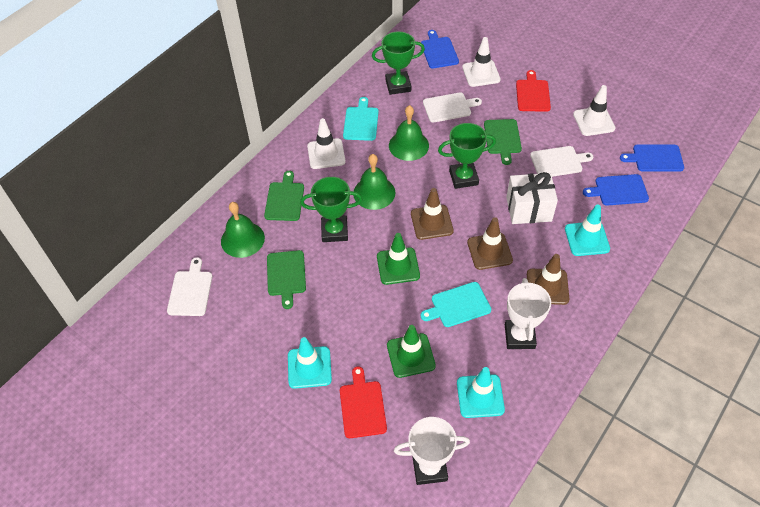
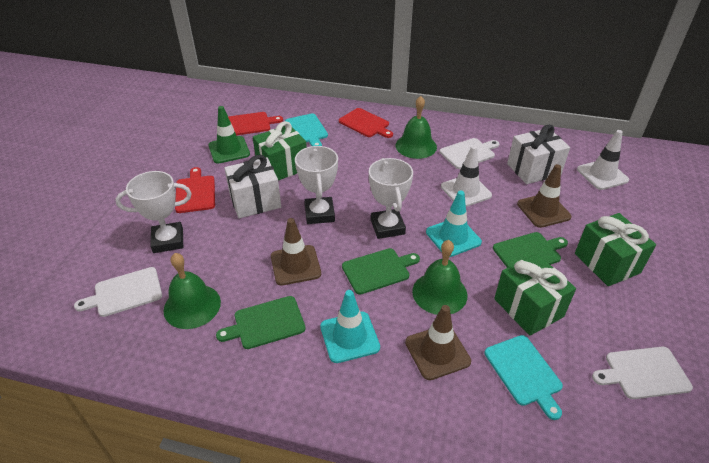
blue cutting board: [421,30,459,69] [583,174,649,206] [620,145,684,172] = 3 -> none = 0
green gift: none = 0 -> [253,121,307,180] [494,254,576,336] [575,213,656,286] = 3
green traffic cone: [377,233,420,285] [387,325,436,378] = 2 -> [208,106,250,164] = 1
green trophy: [300,177,363,242] [372,31,425,95] [438,123,496,189] = 3 -> none = 0
red cutting board: [340,366,387,438] [516,70,551,112] = 2 -> [175,167,215,213] [228,112,283,135] [339,108,393,138] = 3
turquoise traffic cone: [288,337,332,389] [457,367,505,418] [565,205,610,256] = 3 -> [320,290,380,363] [426,190,482,257] = 2
white gift: [506,172,558,224] = 1 -> [224,155,281,218] [507,125,570,184] = 2
white traffic cone: [307,118,346,169] [462,37,501,87] [573,85,615,136] = 3 -> [441,146,492,207] [577,130,629,190] = 2
white trophy: [394,417,470,485] [505,278,551,349] = 2 -> [115,171,192,253] [295,146,338,224] [369,158,413,239] = 3

